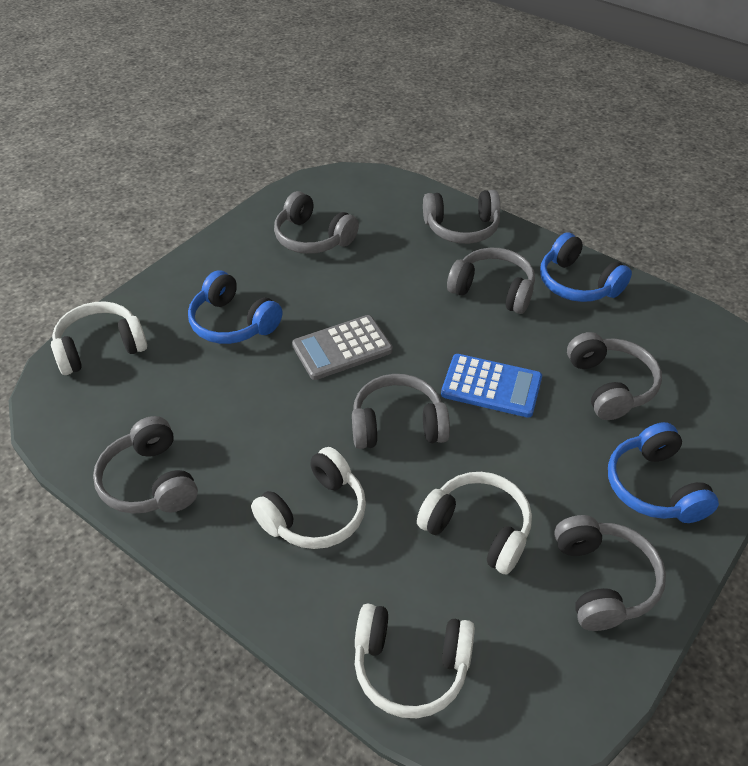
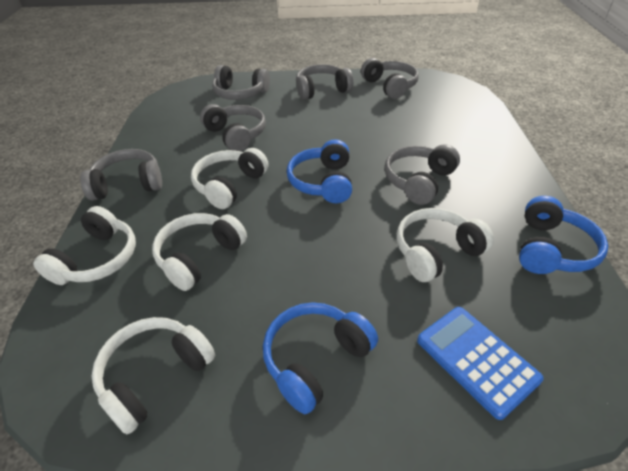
grey calculator: [292,315,393,380] = 1 -> none = 0
grey headphones: [93,416,198,514] [274,191,359,254] [352,374,450,449] [423,190,500,244] [447,248,535,314] [554,515,666,631] [567,332,662,420] = 7 -> [80,149,162,201] [200,104,266,151] [212,65,270,100] [296,64,353,100] [361,58,418,99] [384,144,460,205] = 6
white headphones: [51,302,147,375] [251,447,366,549] [355,603,475,718] [417,472,532,575] = 4 -> [33,206,136,285] [92,317,215,434] [152,213,247,291] [191,148,269,209] [397,208,494,282] = 5

